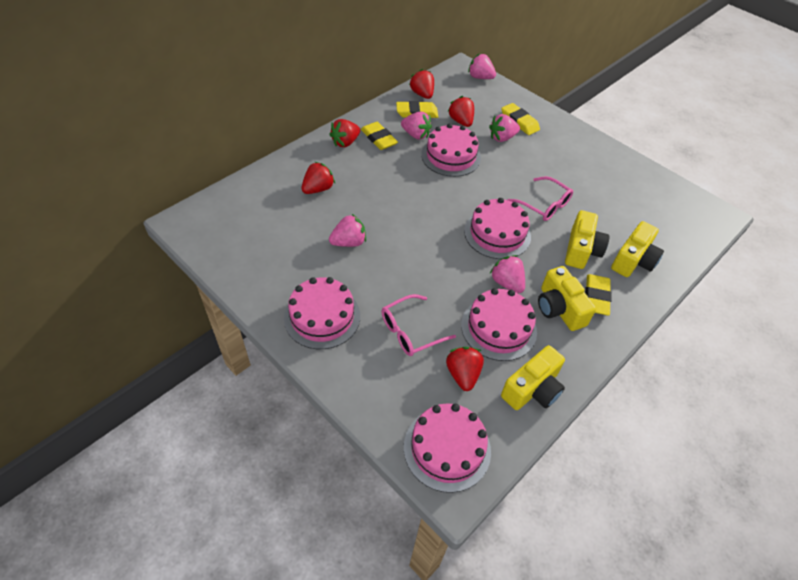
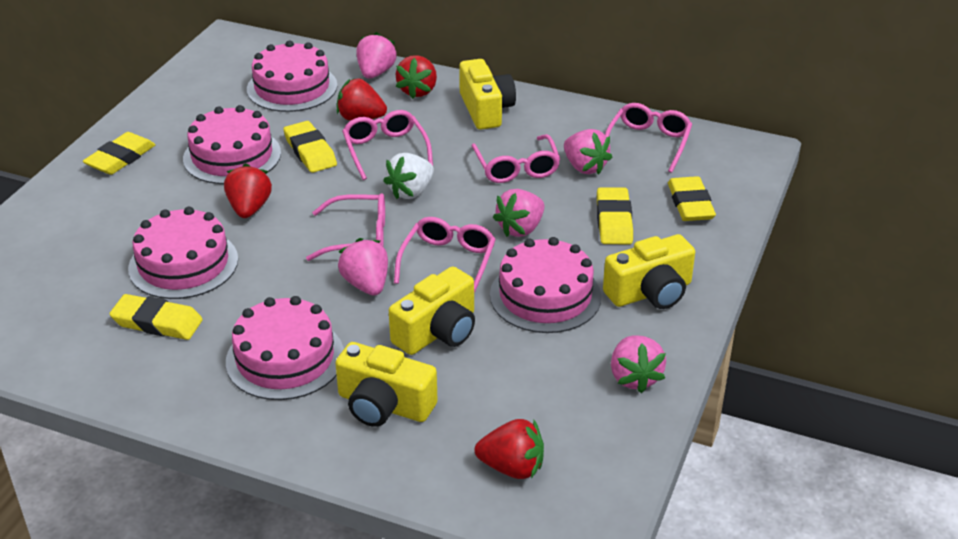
pink glasses: [381,294,456,356] [507,176,573,221] = 2 -> [306,193,385,261] [342,110,433,180] [394,217,496,293] [471,134,560,183] [605,103,692,173] = 5
red strawberry: [301,162,335,194] [329,119,360,147] [409,69,434,99] [446,347,484,391] [448,96,474,127] = 5 -> [224,163,272,218] [337,78,387,121] [395,55,437,99] [474,419,544,479] = 4
white strawberry: none = 0 -> [383,153,434,199] = 1
yellow eraser: [361,122,398,150] [396,101,438,118] [501,103,540,135] [585,274,612,316] = 4 -> [83,132,156,175] [110,294,203,340] [283,121,337,173] [597,187,633,244] [668,176,716,221] = 5

